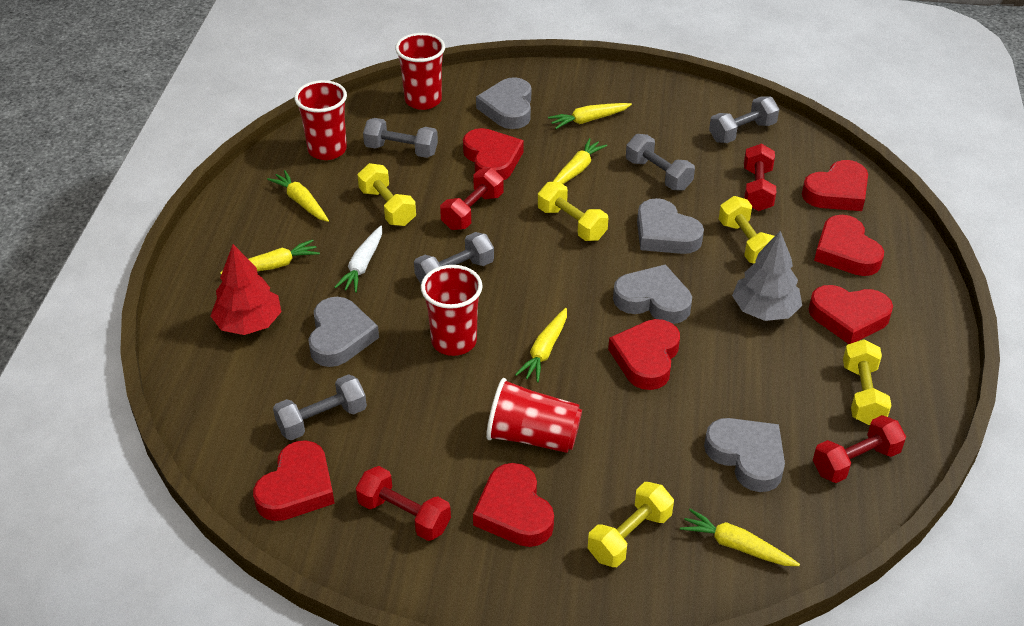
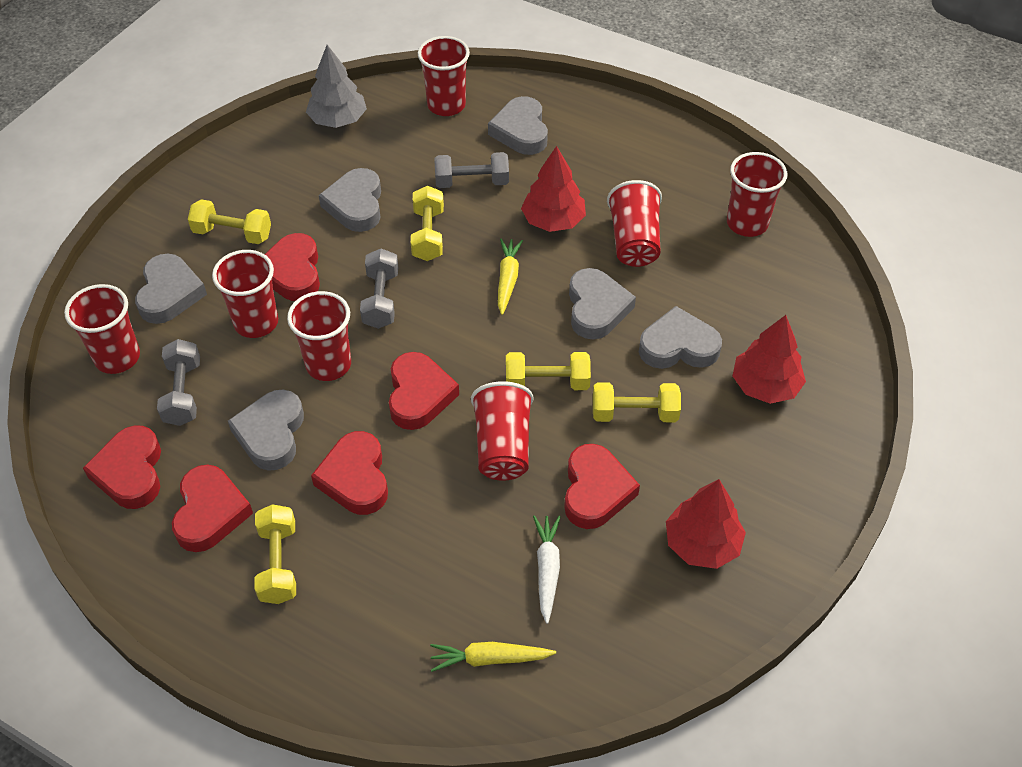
grey dumbbell: [273,374,367,440] [363,118,438,158] [414,232,494,284] [626,134,695,191] [709,96,779,143] = 5 -> [157,339,200,426] [360,248,398,329] [434,152,509,188] = 3
grey heart: [308,297,379,367] [476,77,531,129] [613,264,692,324] [637,198,704,254] [704,418,785,492] = 5 -> [135,254,207,324] [228,390,304,471] [319,168,381,232] [488,96,548,155] [569,268,636,340] [639,306,722,369] = 6
red cup: [294,80,347,160] [395,33,445,110] [421,265,483,356] [486,378,582,453] = 4 -> [64,284,140,374] [212,250,278,338] [287,291,351,381] [418,36,470,116] [471,381,533,481] [607,180,662,267] [727,152,787,237] = 7
red dumbbell: [356,466,451,541] [440,168,504,230] [744,143,776,211] [813,415,906,483] = 4 -> none = 0
red heart: [253,440,335,521] [463,128,524,180] [473,463,554,547] [608,319,680,390] [802,160,868,211] [809,285,893,344] [814,215,884,276] = 7 -> [83,426,161,509] [172,465,253,552] [265,233,320,301] [311,431,388,515] [389,352,459,430] [564,444,640,529] = 6
red tree: [211,244,281,335] = 1 -> [521,146,586,232] [666,479,746,569] [732,315,806,404] = 3
yellow carrot: [220,239,320,274] [267,170,329,222] [515,308,567,383] [548,103,632,129] [553,138,607,184] [680,509,800,566] = 6 -> [430,642,556,672] [498,239,523,315] = 2

